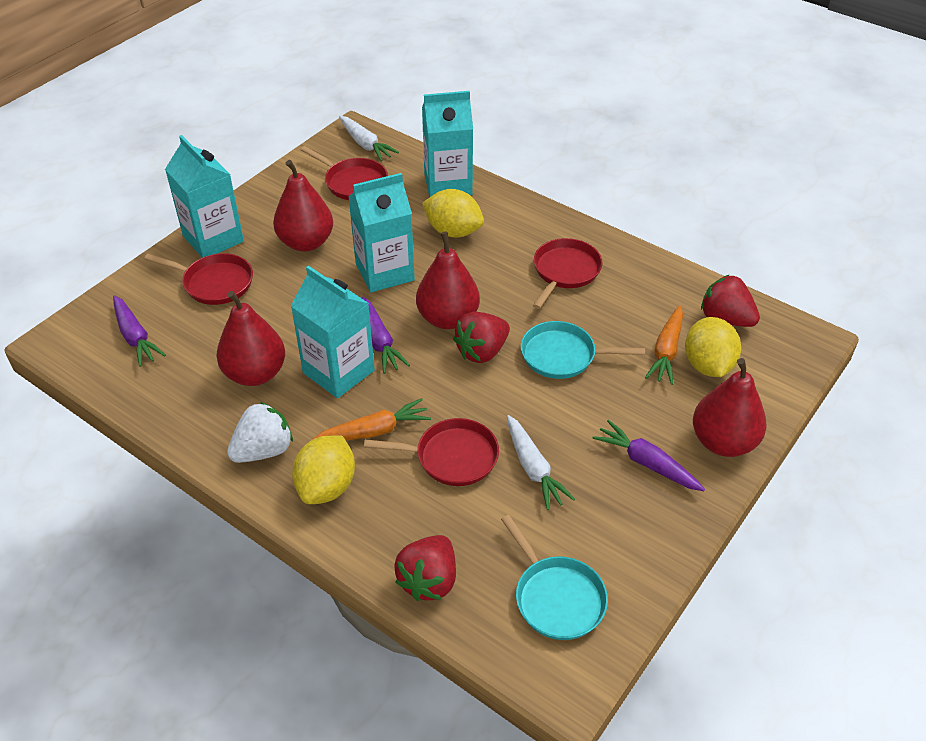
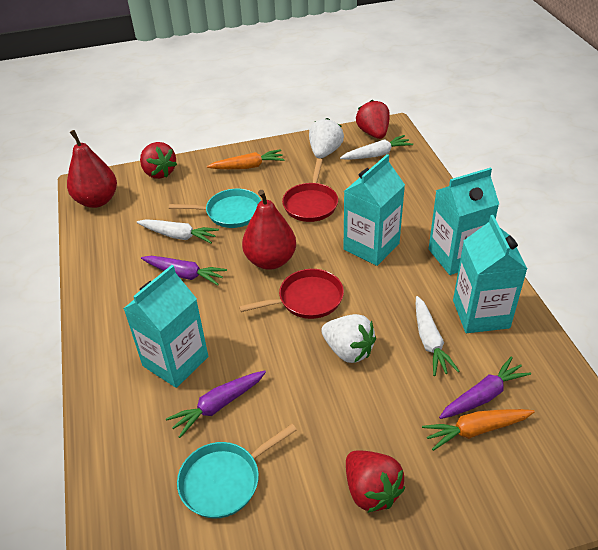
red pan: [144,253,253,305] [300,146,388,200] [364,418,499,486] [533,238,603,309] = 4 -> [239,269,344,319] [282,159,338,222] = 2
red pear: [217,291,285,386] [273,160,333,251] [416,232,480,329] [693,358,767,457] = 4 -> [67,130,117,208] [242,190,296,270] = 2
white carrot: [339,116,399,161] [507,415,575,510] = 2 -> [137,219,219,243] [340,135,413,160] [416,296,460,376] = 3
white strawberry: [227,402,293,463] = 1 -> [309,118,344,158] [321,314,376,363] = 2
yellow lemon: [292,435,355,504] [422,189,484,238] [685,317,741,377] = 3 -> none = 0

